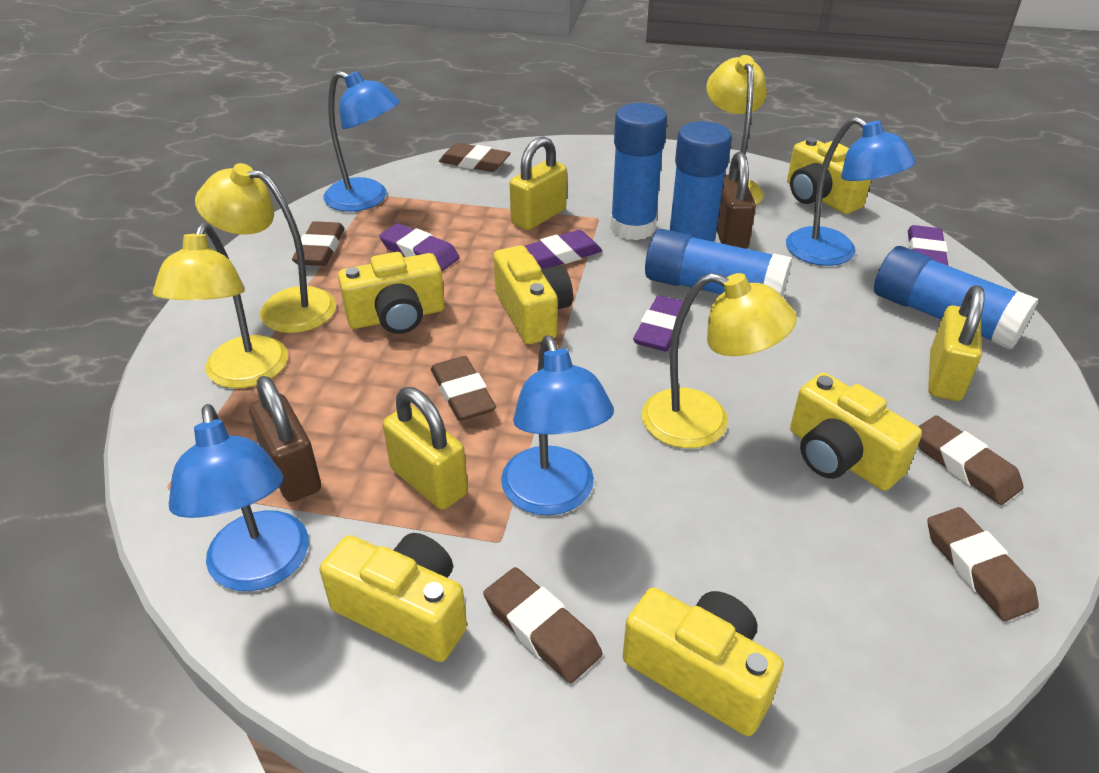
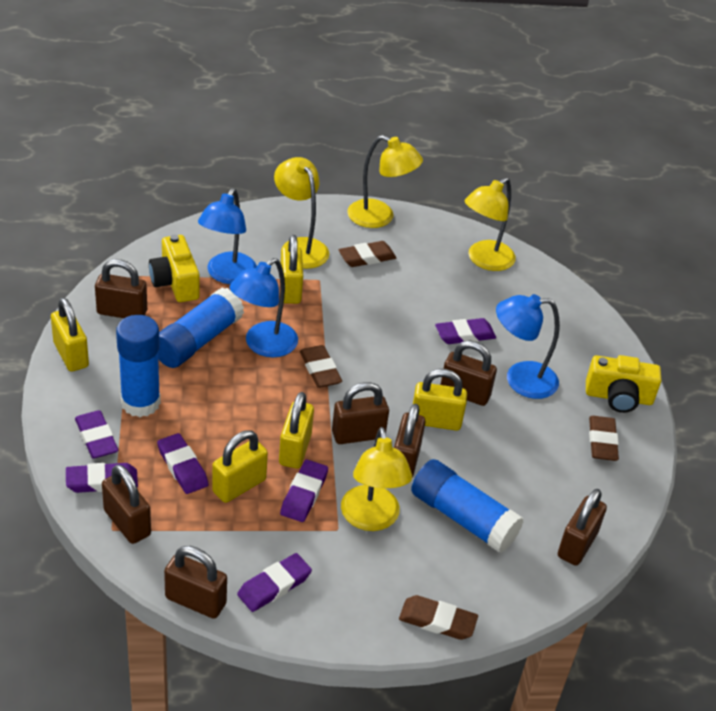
blue glue stick: [610,103,667,240] [645,229,792,297] [670,121,732,242] [874,246,1038,350] = 4 -> [116,315,161,417] [158,287,244,368] [411,459,524,553] = 3
blue lamp: [169,404,309,591] [323,71,400,212] [501,335,614,515] [786,117,916,266] = 4 -> [198,188,257,284] [230,258,298,357] [496,294,560,399] = 3
brown eraser: [292,221,345,266] [431,356,496,421] [439,143,511,172] [483,567,602,683] [918,415,1024,505] [928,507,1039,621] = 6 -> [300,345,342,388] [338,241,396,267] [399,595,478,640] [589,416,619,461] = 4
brown padlock: [249,376,321,502] [717,152,756,249] = 2 -> [95,259,147,318] [102,465,151,544] [164,546,227,619] [332,382,389,444] [394,404,425,477] [440,341,497,406] [558,489,607,566] = 7
purple eraser: [379,223,460,271] [524,230,602,269] [633,295,690,352] [908,225,948,266] = 4 -> [66,463,138,493] [75,410,119,459] [157,433,209,494] [237,553,312,612] [280,460,328,522] [435,318,496,344] = 6
yellow camera: [320,533,467,662] [338,252,445,334] [494,246,573,344] [623,587,784,736] [787,137,871,214] [790,373,922,491] = 6 -> [149,235,200,302] [586,355,661,413] = 2
yellow padlock: [383,387,468,510] [510,136,567,230] [928,285,985,401] = 3 -> [51,298,89,372] [212,430,268,503] [279,392,314,469] [281,235,303,304] [413,369,467,431] = 5

